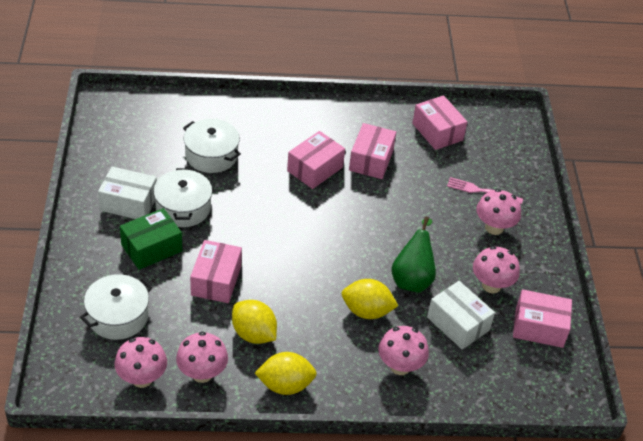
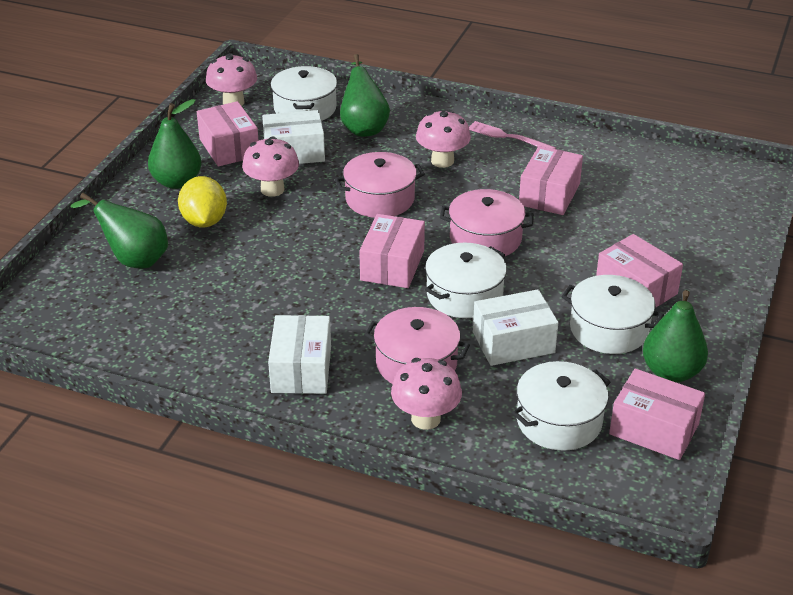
green box: [120,208,182,270] = 1 -> none = 0
green pear: [391,217,436,293] = 1 -> [71,193,168,268] [148,99,201,189] [340,54,390,137] [643,290,708,382] = 4
pink mushroom: [114,337,167,388] [176,331,228,383] [378,326,429,375] [473,246,520,293] [476,189,521,235] = 5 -> [206,53,257,106] [242,136,299,197] [391,358,462,430] [416,110,471,168] = 4
pink pot: none = 0 -> [335,152,425,218] [364,307,470,384] [440,189,534,256] = 3
white box: [98,167,157,219] [427,281,495,350] = 2 -> [262,110,325,164] [268,315,331,394] [473,289,558,366] = 3
white pot: [80,274,153,340] [153,168,212,227] [183,119,241,173] = 3 -> [271,66,337,121] [425,243,507,318] [512,361,610,451] [561,275,664,354] = 4
yellow lemon: [232,300,277,344] [255,352,317,395] [342,279,398,319] = 3 -> [178,176,227,227] = 1

